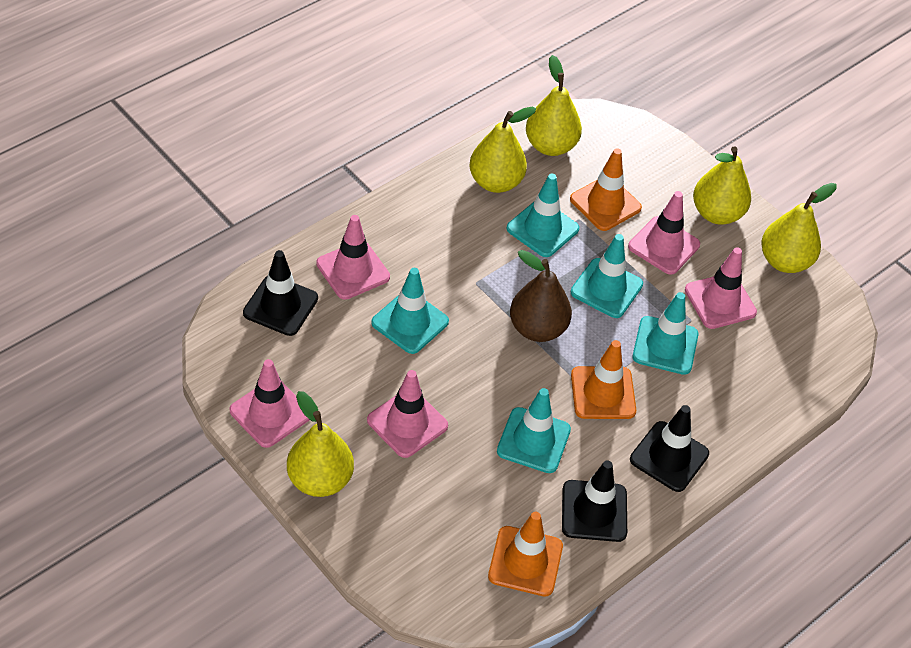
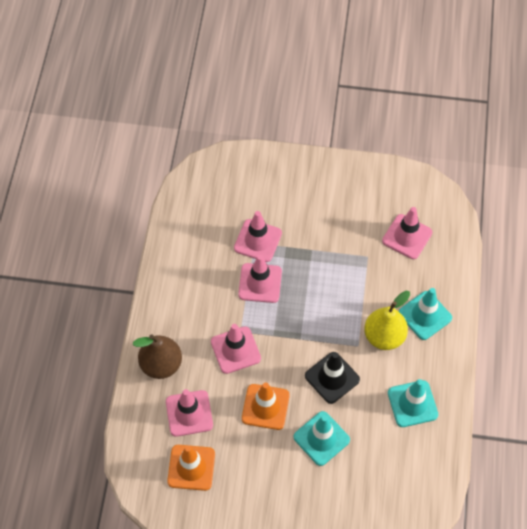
black traffic cone: [243,250,318,336] [562,460,627,542] [630,405,709,492] = 3 -> [305,352,360,404] = 1
orange traffic cone: [488,512,563,596] [570,148,642,231] [571,340,636,419] = 3 -> [167,445,215,491] [242,382,290,430] = 2
turquoise traffic cone: [371,268,449,354] [497,388,571,473] [506,174,579,257] [571,234,643,318] [633,292,698,375] = 5 -> [293,411,350,466] [388,379,438,427] [399,288,452,340] = 3
yellow pear: [287,391,354,497] [469,107,536,193] [526,55,582,156] [693,146,751,224] [761,183,837,273] = 5 -> [364,291,410,350] = 1

